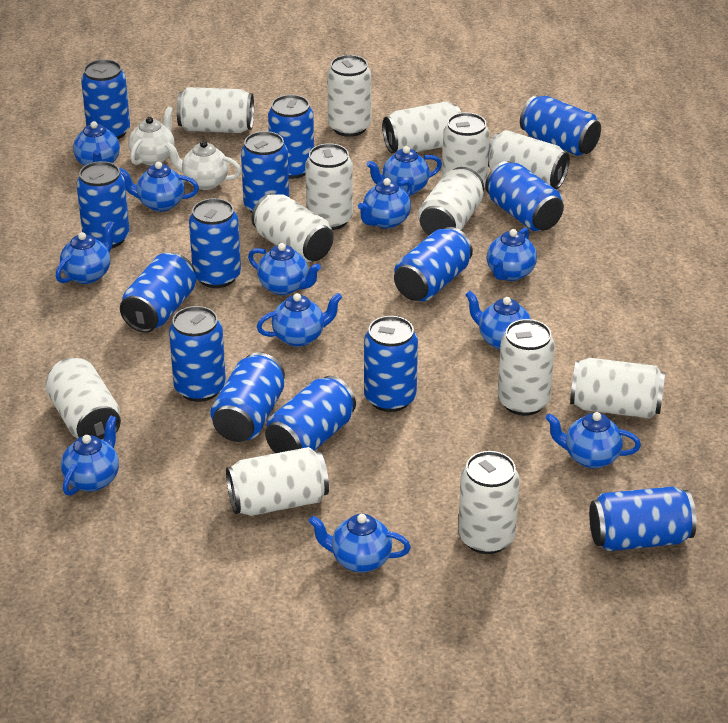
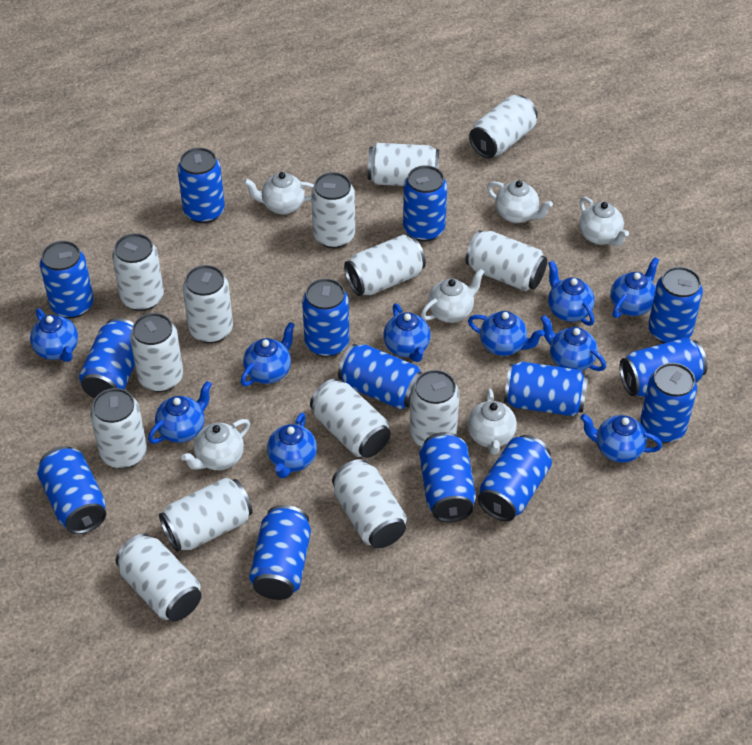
blue teapot: [56,221,115,284] [61,415,119,496] [73,121,120,166] [119,162,199,212] [248,243,321,295] [257,293,342,347] [309,514,411,573] [358,178,412,229] [366,146,442,195] [465,291,531,350] [487,228,537,281] [545,412,641,469] = 12 -> [30,308,78,362] [148,381,212,444] [241,322,295,386] [267,413,317,478] [383,303,430,362] [468,311,545,356] [541,315,606,371] [548,261,595,326] [580,414,662,463] [610,257,659,318] = 10
white can: [45,358,121,440] [177,87,254,133] [226,447,329,516] [252,193,334,263] [305,143,353,230] [327,55,371,137] [383,101,461,153] [418,167,484,235] [442,112,490,187] [458,451,520,554] [488,130,570,189] [498,319,555,416] [570,358,665,418] = 13 -> [90,388,147,469] [112,233,164,311] [116,533,201,621] [130,313,183,392] [159,478,253,552] [183,265,233,343] [310,379,391,458] [311,172,355,248] [332,459,407,548] [344,235,426,296] [368,143,439,186] [409,370,459,446] [465,230,547,291] [469,95,537,158] = 14
white teapot: [128,107,175,165] [165,140,241,190] = 2 -> [181,419,250,470] [244,172,314,215] [421,268,484,323] [467,389,517,455] [487,181,553,223] [579,197,629,246] = 6

